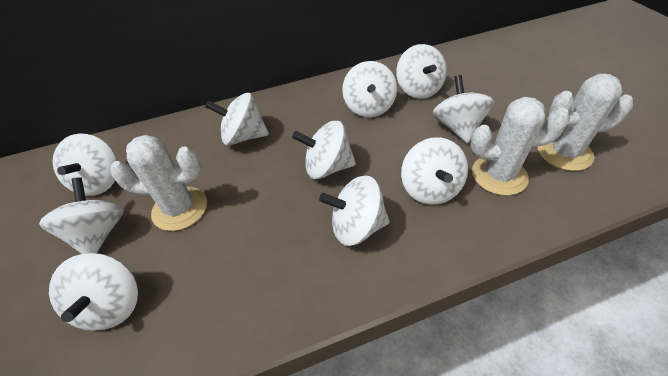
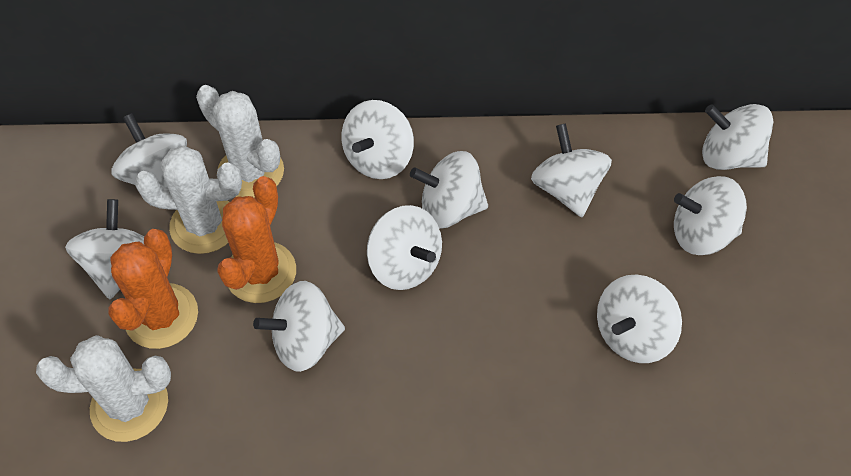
orange cactus: none = 0 -> [108,229,198,349] [217,176,296,303] = 2

